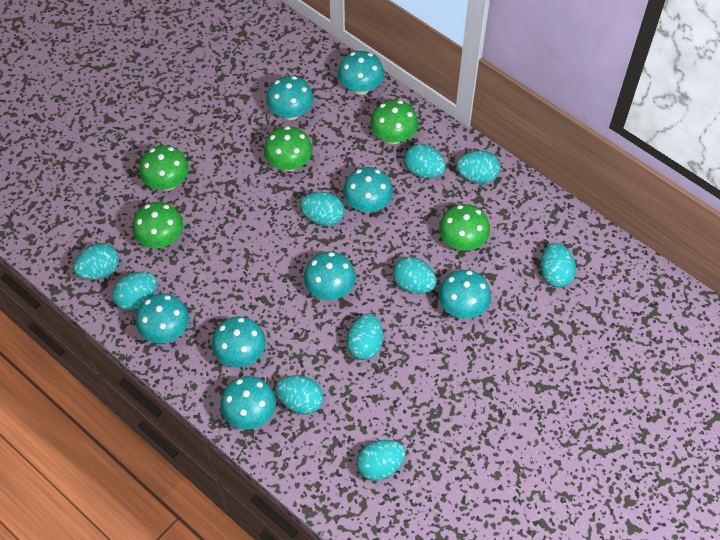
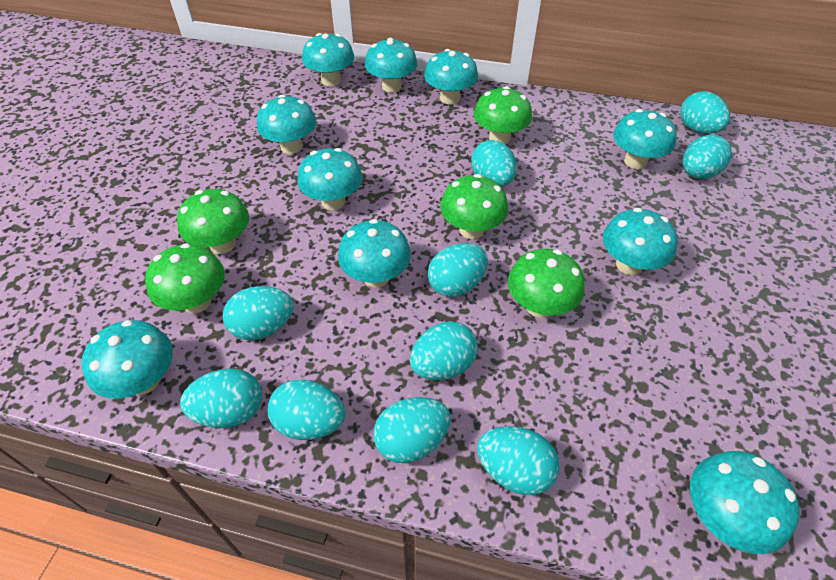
turquoise mushroom: [136,293,189,343] [212,317,266,367] [220,376,276,429] [266,76,314,120] [304,252,356,300] [337,51,384,95] [343,167,393,212] [438,270,491,319] = 8 -> [82,320,173,399] [257,95,316,154] [297,148,363,210] [302,33,354,86] [338,219,411,288] [365,38,417,93] [424,49,478,105] [603,208,678,275] [613,109,677,169] [690,451,800,554] = 10

